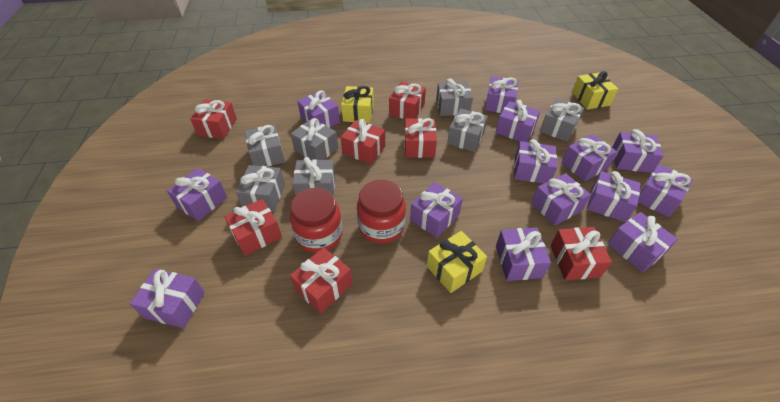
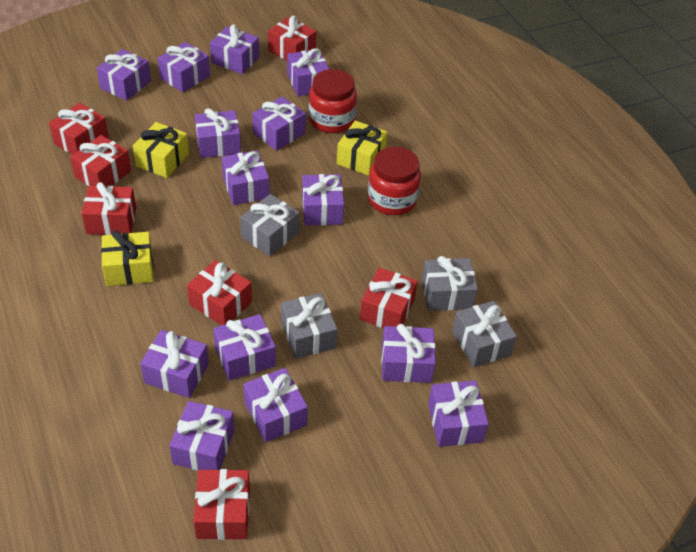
grey gift: [236,165,285,212] [244,124,285,166] [291,118,338,160] [292,157,335,196] [436,79,473,116] [447,108,488,152] [540,98,584,142] = 7 -> [240,194,300,256] [281,293,338,359] [422,256,478,311] [452,301,517,367] = 4

